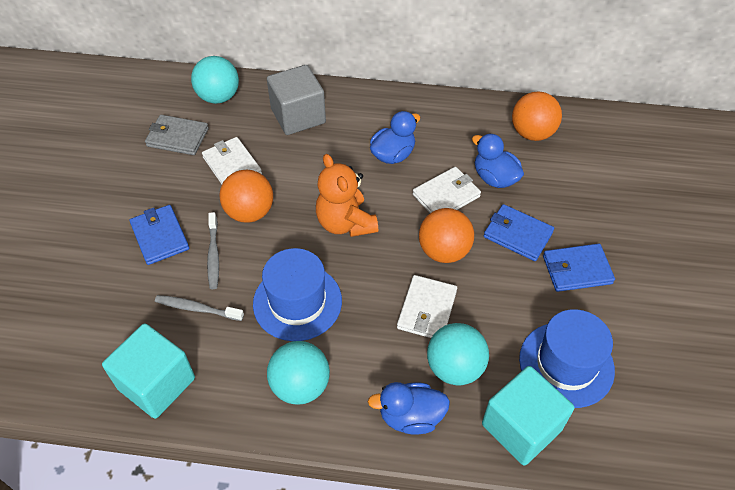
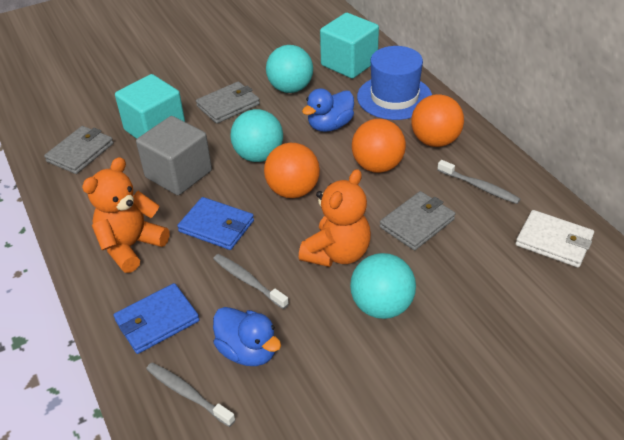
blue duck: [368,382,450,434] [370,111,420,164] [472,133,524,188] = 3 -> [213,307,281,366] [302,88,354,132] = 2
blue hat: [253,248,342,341] [519,309,615,408] = 2 -> [357,46,432,120] = 1
blue wallet: [129,205,189,265] [484,204,554,261] [543,244,615,292] = 3 -> [114,283,200,354] [177,197,254,250] = 2
grey toothbrush: [155,295,244,321] [207,212,219,289] = 2 -> [146,363,236,427] [213,254,289,309] [437,160,520,204] = 3
grey wallet: [145,115,209,155] = 1 -> [44,126,114,174] [196,81,260,124] [380,191,455,250] = 3
orange teddy bear: [316,154,378,237] = 1 -> [82,157,170,273] [299,169,371,267] = 2
white wallet: [202,137,262,184] [397,275,457,338] [412,167,481,213] = 3 -> [516,210,594,268] = 1

